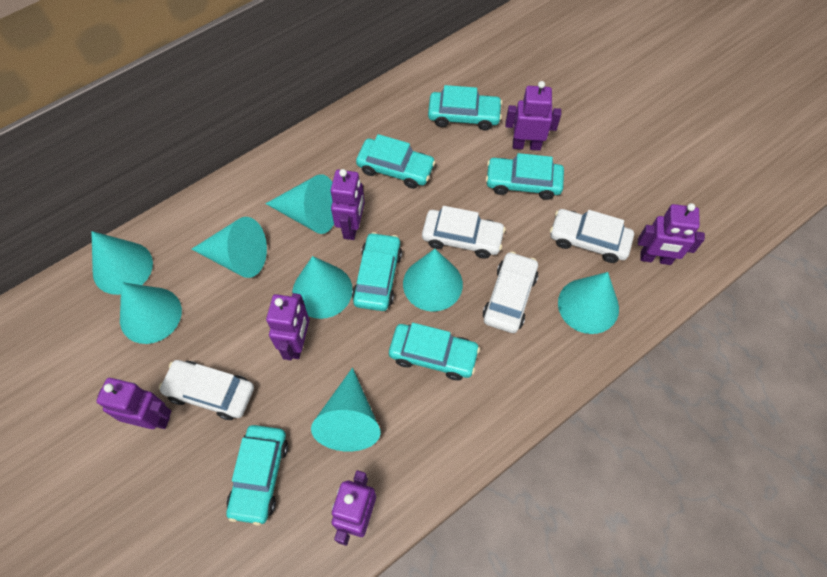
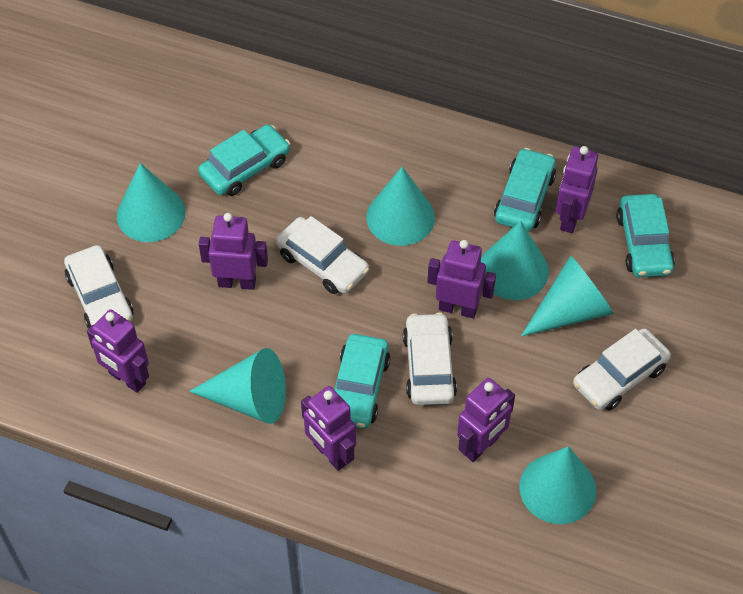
turquoise car: [226,425,288,525] [352,232,402,311] [356,134,436,189] [389,323,480,380] [428,85,503,130] [486,153,564,200] = 6 -> [198,124,290,196] [334,334,390,429] [494,148,556,231] [617,194,675,277] = 4
turquoise cone: [91,231,153,295] [120,282,182,344] [192,217,267,278] [265,174,334,234] [292,256,353,319] [311,368,381,452] [403,249,463,311] [558,272,619,334] = 8 -> [117,163,186,242] [189,348,286,424] [366,167,435,246] [481,221,549,300] [519,446,597,524] [521,256,614,336] = 6

